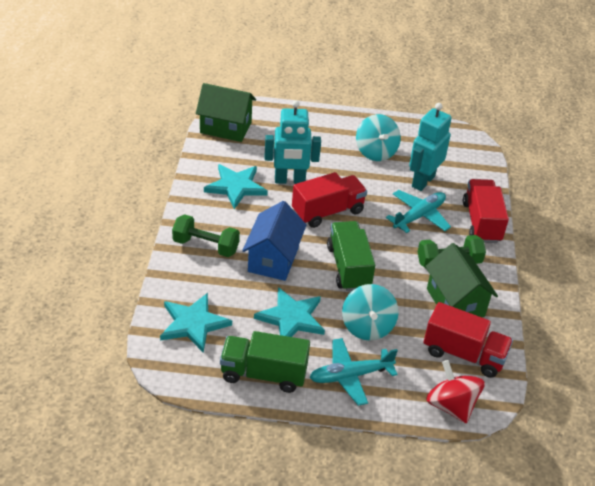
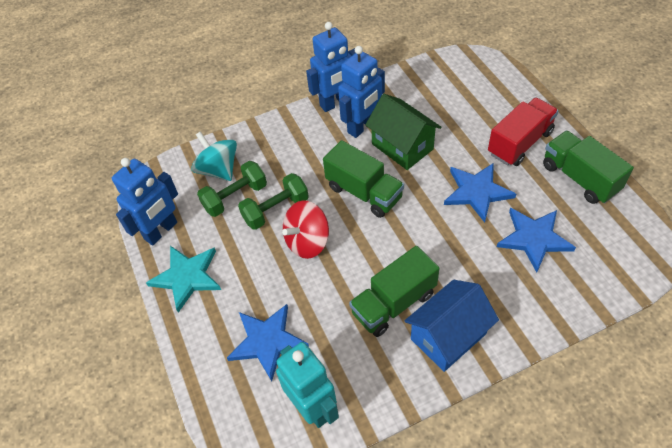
blue robot: none = 0 -> [112,158,178,246] [306,22,355,112] [338,46,385,138] = 3
blue star: none = 0 -> [227,304,309,381] [444,163,516,223] [496,208,576,272] = 3
green house: [196,83,256,142] [425,243,498,317] = 2 -> [365,94,441,170] = 1
green truck: [220,331,310,393] [327,221,375,291] = 2 -> [323,140,404,218] [349,246,440,337] [543,131,634,204] = 3
red truck: [292,172,367,228] [424,302,513,378] [463,179,509,243] = 3 -> [488,98,559,166] = 1
turquoise plane: [309,338,398,406] [386,190,451,233] = 2 -> none = 0
turquoise robot: [265,100,321,184] [409,103,452,191] = 2 -> [276,342,339,428] = 1
turquoise spinning top: [342,284,399,341] [356,114,401,161] = 2 -> [191,131,237,181] = 1
turquoise star: [160,293,232,353] [204,164,268,209] [254,287,325,337] = 3 -> [146,246,221,313] = 1

